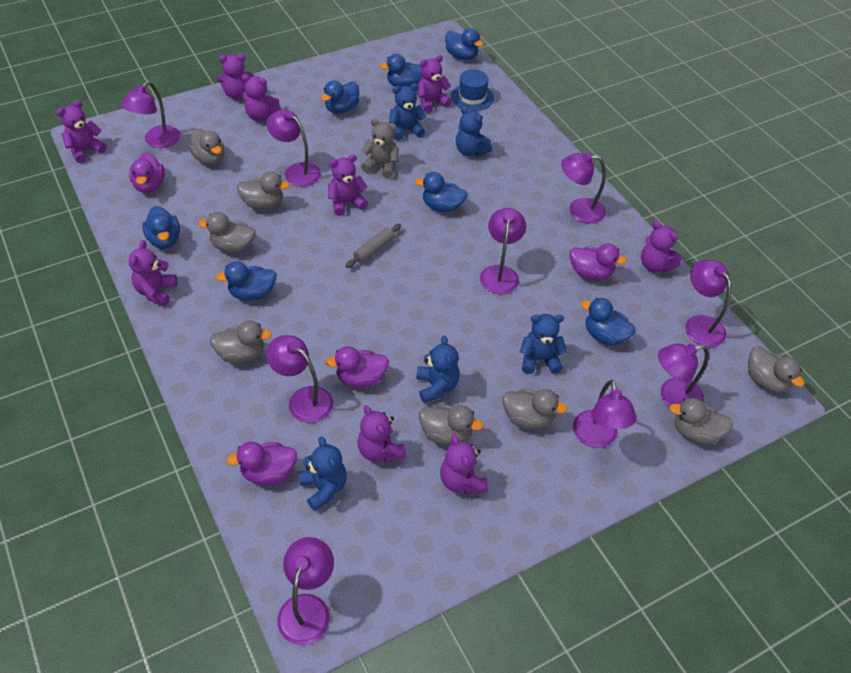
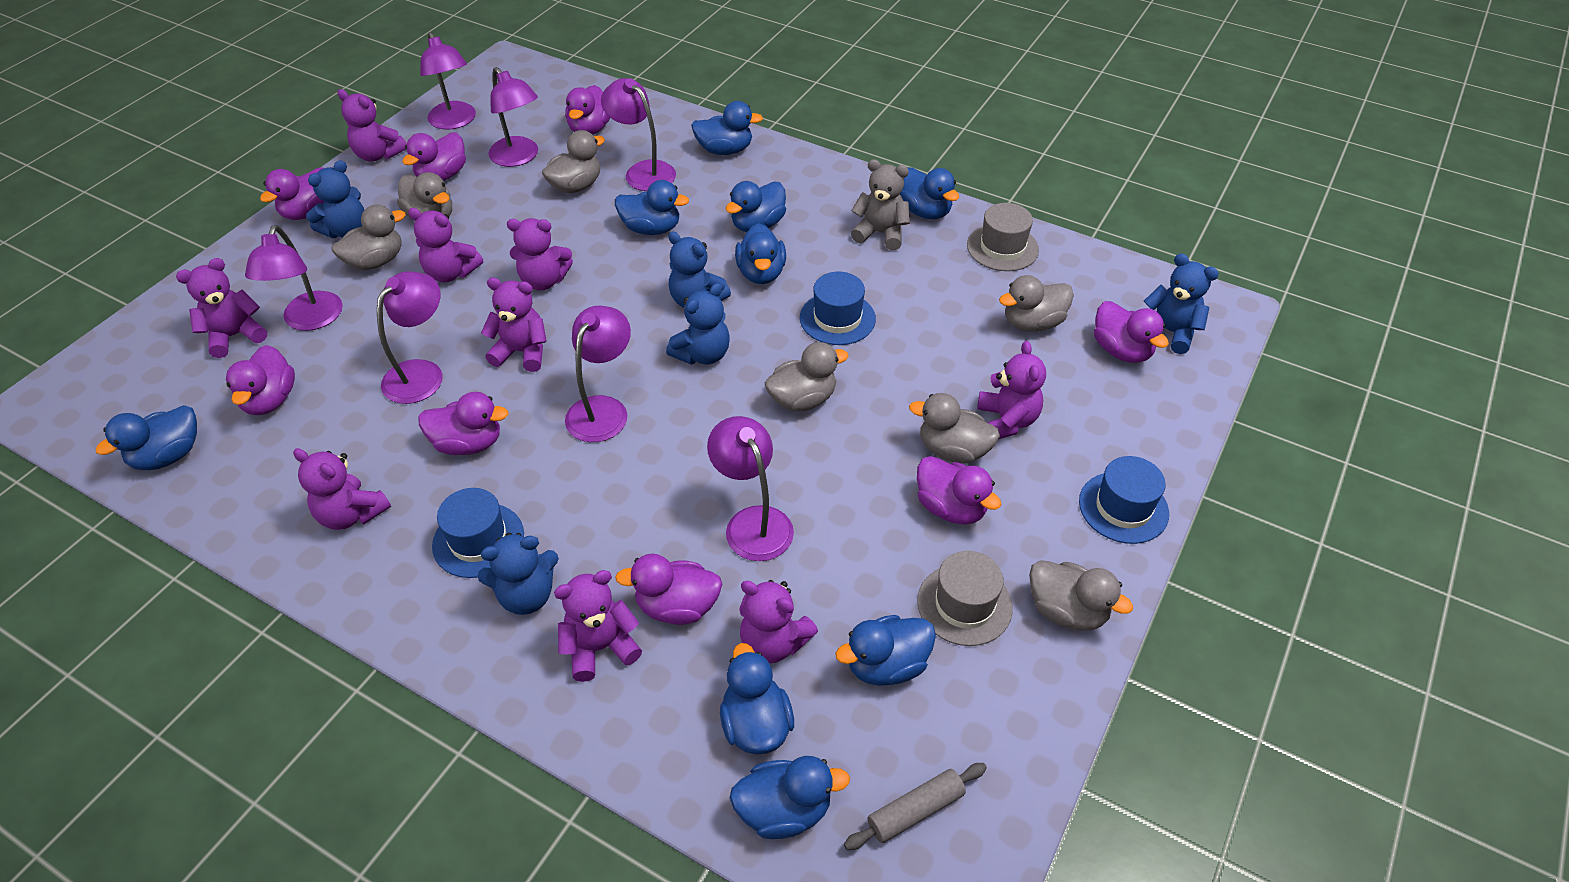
blue duck: [142,206,180,249] [216,261,277,301] [321,80,360,114] [380,54,423,87] [415,172,468,212] [445,28,484,60] [581,298,636,345] = 7 -> [96,405,197,470] [615,180,689,235] [691,101,763,155] [720,643,794,755] [725,181,786,232] [730,756,850,839] [735,223,786,284] [835,615,936,686] [900,168,959,219] = 9
blue hat: [451,69,494,111] = 1 -> [432,488,524,578] [800,272,876,345] [1079,456,1169,544] = 3
grey duck: [188,129,225,165] [199,212,256,253] [210,320,272,363] [237,172,290,209] [419,404,483,445] [503,389,567,429] [669,398,733,445] [748,346,804,393] = 8 -> [332,204,406,270] [397,172,452,217] [542,130,605,193] [765,342,849,411] [909,393,1000,463] [999,275,1074,332] [1029,560,1133,631] = 7
grey hat: none = 0 -> [917,551,1013,646] [967,203,1039,271] = 2
purple duck: [129,152,165,193] [226,442,297,485] [325,346,389,388] [570,243,627,280] = 4 -> [226,345,295,415] [260,167,324,220] [402,132,466,181] [418,392,508,455] [565,85,610,135] [615,553,722,625] [917,456,1001,525] [1094,301,1169,363] = 8
purple lamp: [121,81,180,148] [266,335,333,423] [267,109,321,187] [277,537,334,645] [480,208,526,295] [561,152,606,224] [573,380,637,448] [658,343,709,407] [686,260,731,347] = 9 -> [245,225,343,331] [377,271,443,404] [420,32,476,130] [488,67,538,167] [565,306,631,442] [601,78,676,191] [707,416,794,561] = 7

